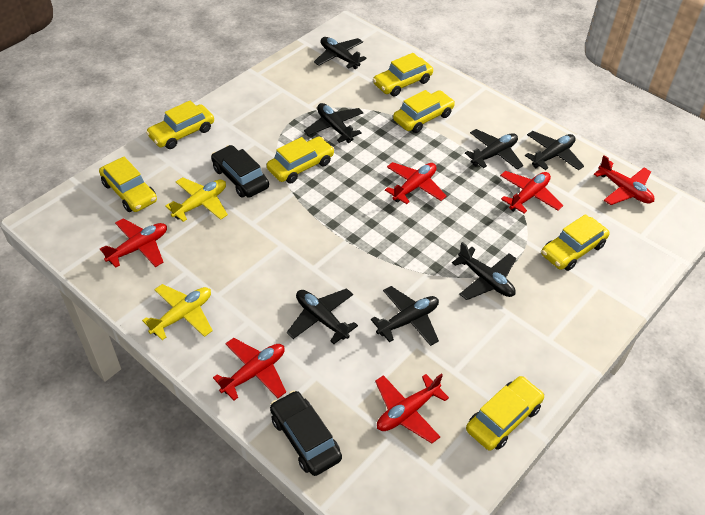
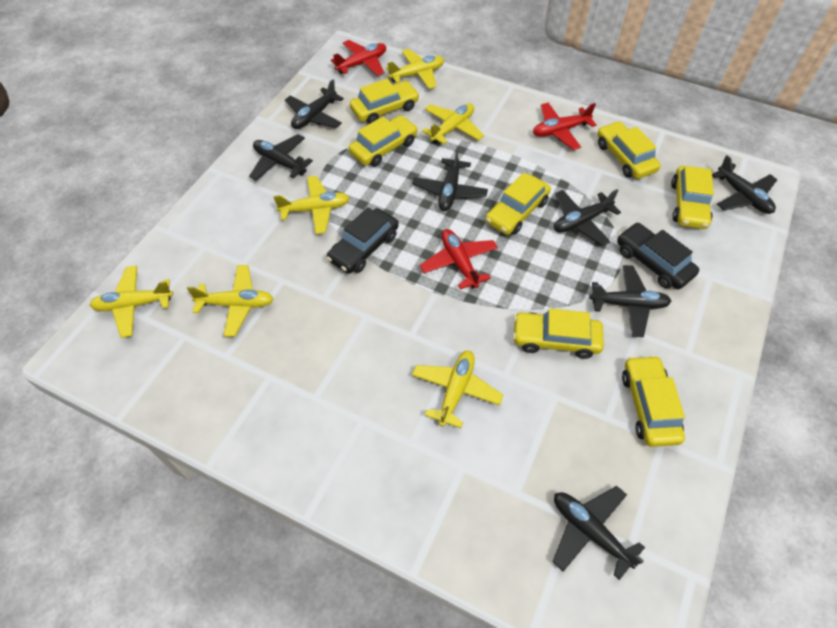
red plane: [100,219,167,268] [213,338,286,401] [375,374,449,443] [385,162,446,204] [500,171,563,214] [594,155,654,205] = 6 -> [331,40,386,76] [420,229,498,289] [533,103,596,150] = 3
yellow plane: [142,284,213,340] [165,177,228,222] = 2 -> [90,266,173,338] [187,265,273,337] [273,176,349,234] [386,49,444,89] [412,351,503,428] [422,103,484,144] = 6

